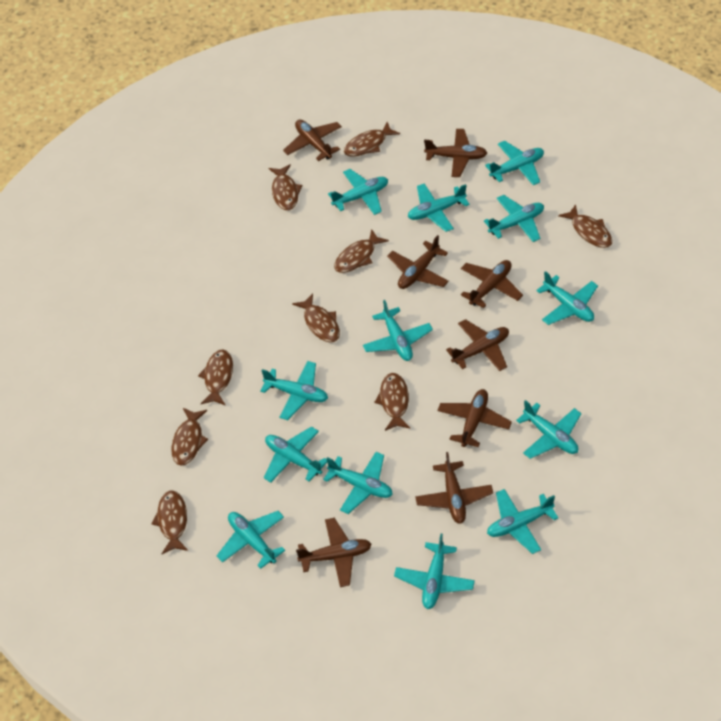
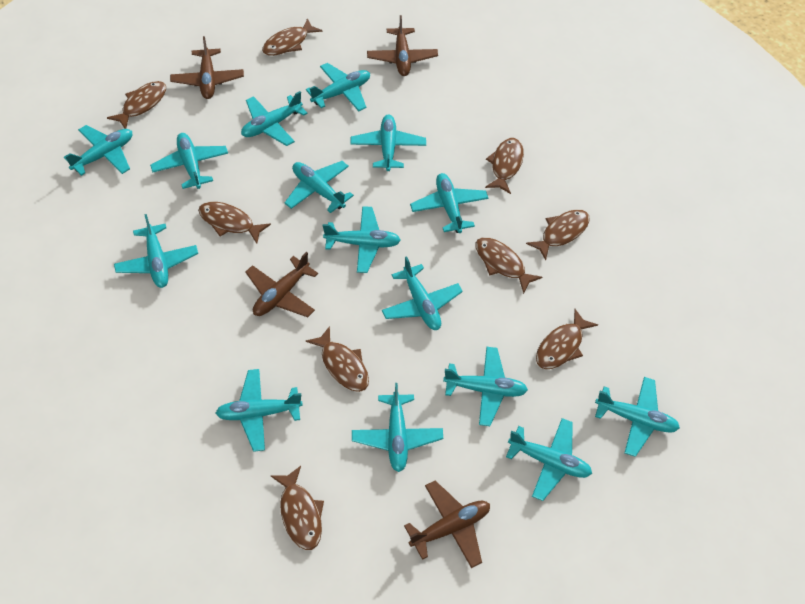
brown plane: [283,120,342,161] [296,518,372,587] [387,235,449,289] [415,452,493,524] [424,129,487,177] [437,389,512,447] [446,319,509,371] [461,260,523,308] = 8 -> [170,36,244,99] [245,252,318,317] [367,15,438,76] [404,481,490,568] = 4
turquoise plane: [216,511,285,569] [260,361,328,420] [264,426,327,483] [323,452,393,514] [328,169,388,215] [363,300,433,361] [394,534,475,609] [408,183,470,232] [484,195,544,242] [485,141,544,185] [487,489,558,554] [516,400,581,459] [536,271,598,325] = 13 -> [64,125,132,176] [114,214,198,288] [150,133,228,189] [216,369,303,452] [241,91,307,146] [284,161,354,213] [306,63,370,111] [323,206,401,273] [350,114,426,171] [352,383,443,472] [382,256,463,330] [410,173,488,233] [443,347,528,426] [506,418,592,501] [595,377,680,457] = 15

